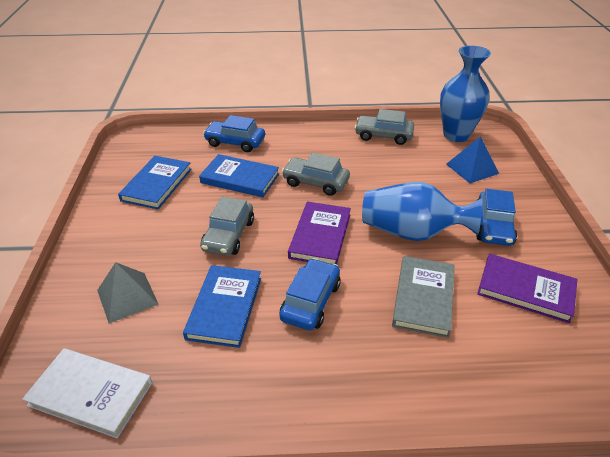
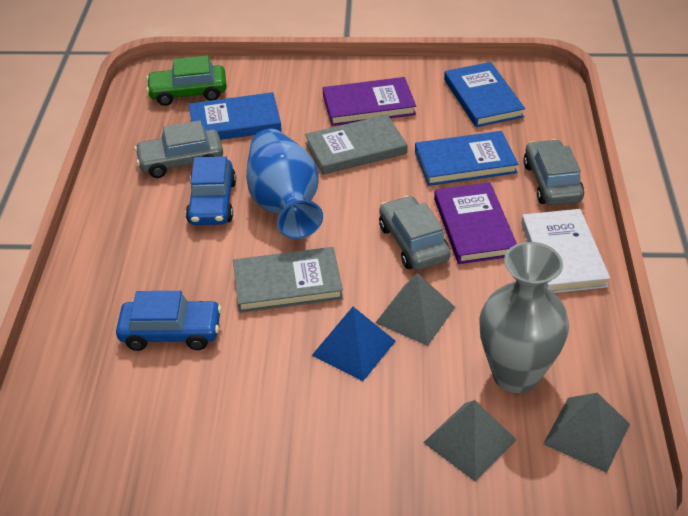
blue car: [203,115,265,152] [280,258,341,330] [476,189,517,246] = 3 -> [116,291,222,351] [186,156,236,225] = 2
blue vase: [362,182,482,241] [440,46,491,142] = 2 -> [246,129,323,239] = 1
green car: none = 0 -> [146,55,227,106] = 1
grey book: [392,256,455,338] = 1 -> [233,247,343,313] [305,114,407,175] = 2
grey pyramid: [97,262,159,324] = 1 -> [375,273,455,346] [423,400,517,482] [543,393,630,473] = 3
grey vase: none = 0 -> [479,242,569,393] = 1

